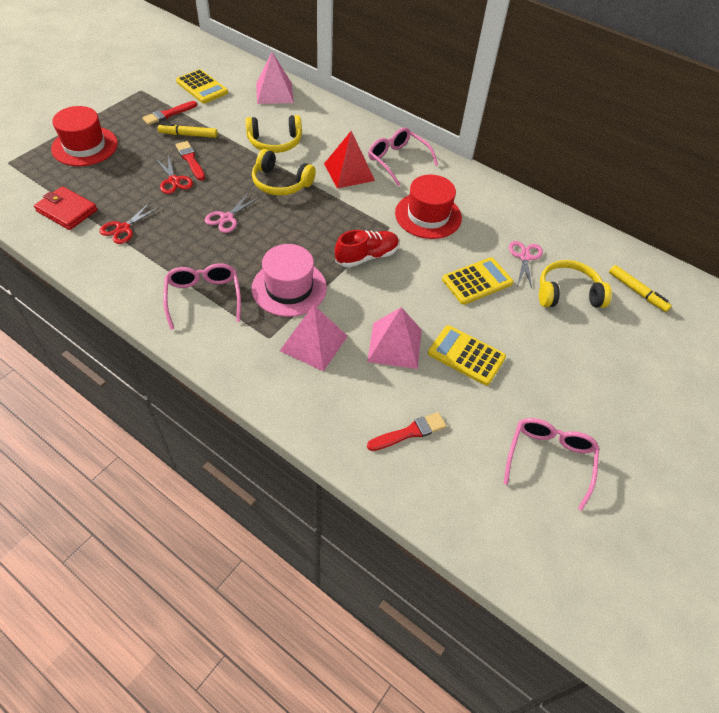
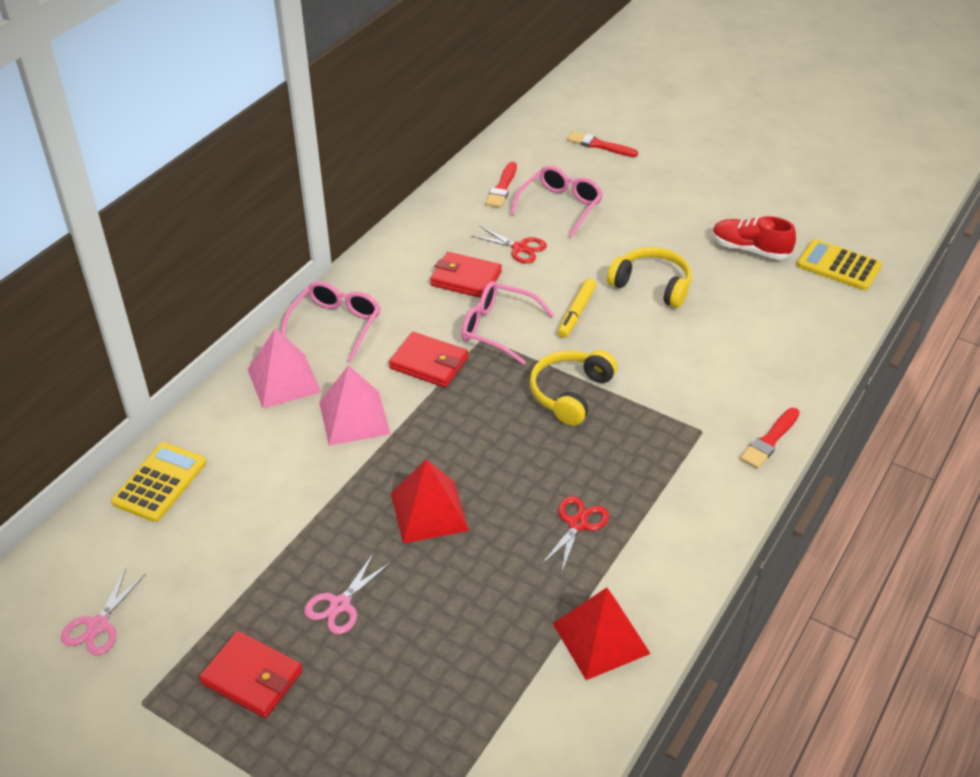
pink hat: [252,244,327,317] = 1 -> none = 0
pink pyramid: [256,52,294,104] [280,305,348,372] [367,307,422,369] = 3 -> [247,328,321,408] [319,365,390,446] = 2
red hat: [51,106,118,166] [395,175,462,239] = 2 -> none = 0
red pyramid: [324,131,375,188] = 1 -> [391,459,469,544] [552,587,651,680] = 2
red wallet: [34,186,97,230] = 1 -> [199,631,303,718] [389,332,468,388] [430,252,502,298] = 3
yellow calculator: [176,69,228,104] [428,325,506,386] [442,257,513,305] = 3 -> [111,442,206,522] [797,239,882,290] = 2
yellow headphones: [245,115,302,153] [252,149,316,196] [539,260,612,308] = 3 -> [530,350,617,426] [607,247,692,308] = 2
yellow marker: [158,123,217,138] [609,265,672,312] = 2 -> [558,279,596,338] = 1

